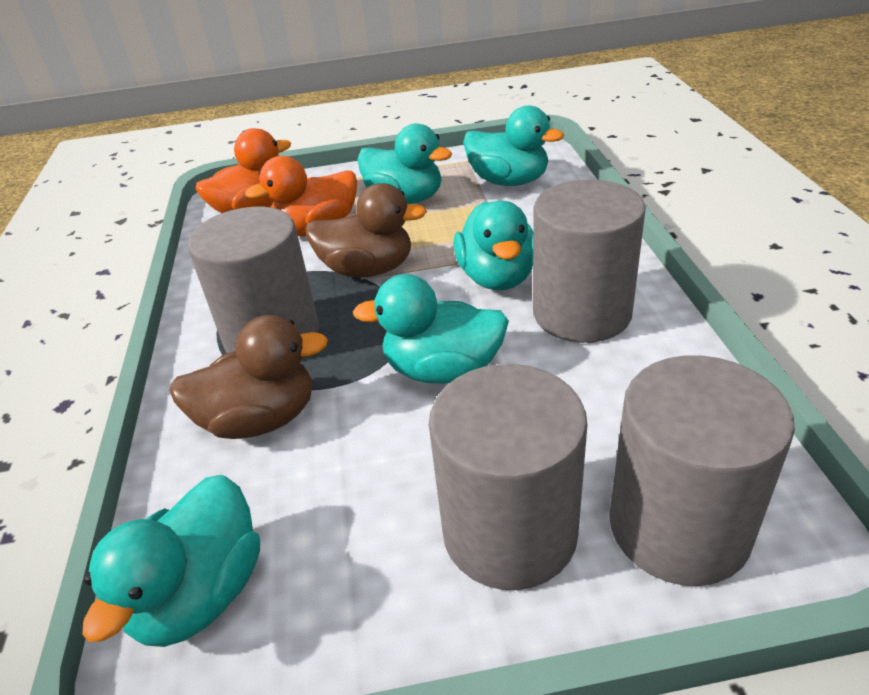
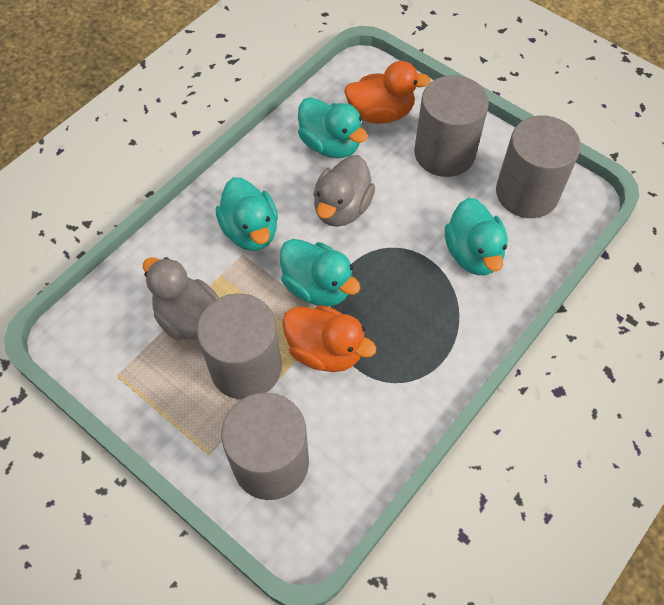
brown duck: [169,315,328,439] [305,183,427,277] = 2 -> none = 0
grey duck: none = 0 -> [143,257,219,340] [313,155,375,227] = 2
turquoise duck: [82,475,260,647] [353,274,509,384] [357,123,452,204] [454,201,533,290] [463,105,564,186] = 5 -> [216,177,278,251] [280,239,360,307] [298,97,368,158] [445,198,508,275] = 4

